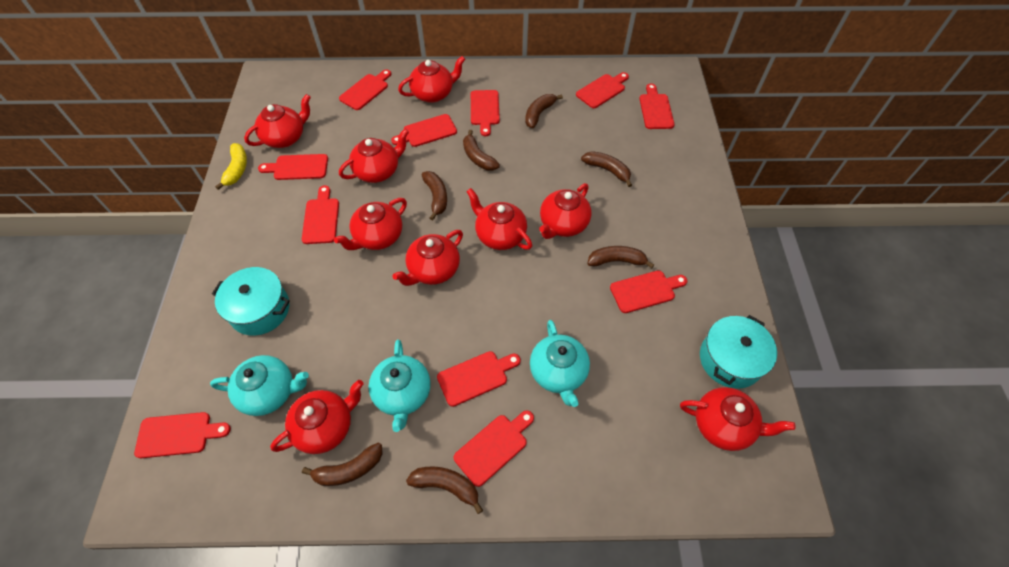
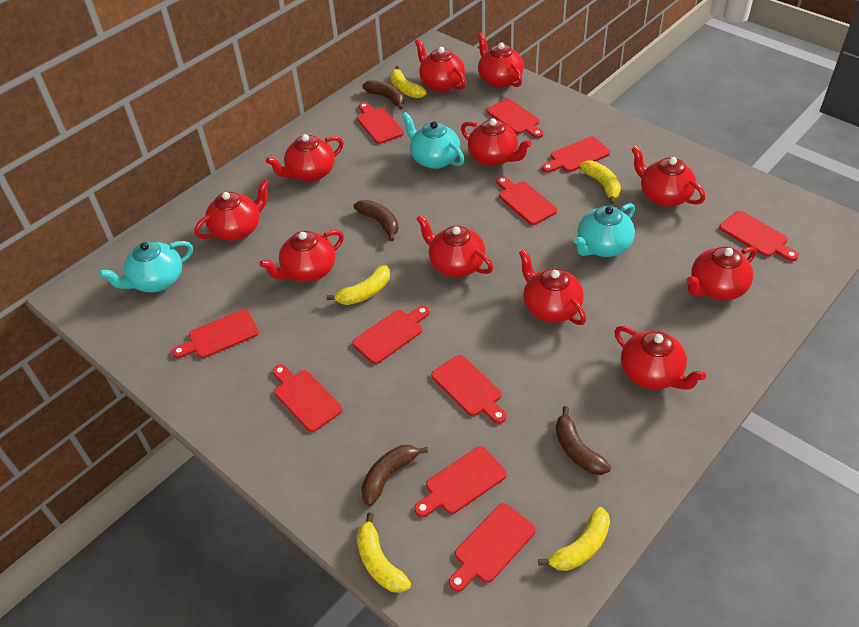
brown banana: [302,443,383,486] [406,466,483,514] [422,171,447,220] [463,130,500,171] [525,94,563,128] [581,151,632,187] [587,246,654,268] = 7 -> [353,200,398,241] [361,445,428,506] [362,80,404,110] [556,406,611,475] = 4
red teapot: [244,94,311,148] [270,380,363,454] [334,198,407,250] [339,129,409,183] [392,230,463,286] [398,56,465,103] [466,188,532,250] [539,183,591,239] [680,387,796,451] = 9 -> [194,180,270,241] [259,230,344,282] [266,134,344,182] [415,39,466,92] [416,215,493,277] [461,118,532,166] [477,33,524,88] [519,249,586,325] [614,326,706,390] [631,146,705,207] [686,247,756,301] = 11
turquoise pot: [212,267,290,335] [700,315,777,389] = 2 -> none = 0
yellow banana: [215,143,247,190] = 1 -> [327,265,390,305] [357,513,411,593] [390,66,427,98] [538,507,610,571] [580,161,621,204] = 5

